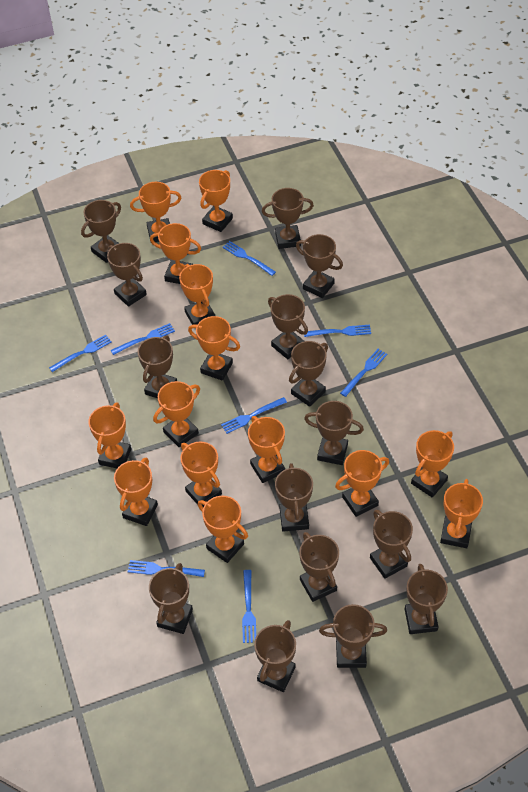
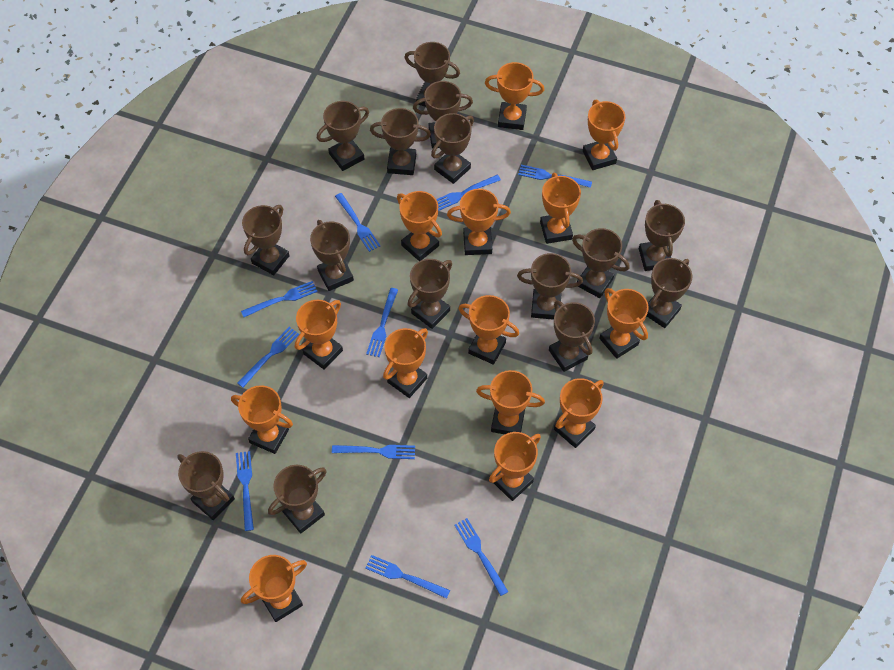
blue fork: [49,335,112,372] [111,323,175,355] [128,560,205,577] [221,397,287,434] [223,241,276,276] [242,570,256,643] [304,325,371,337] [340,349,388,397] = 8 -> [236,451,254,531] [237,327,299,387] [241,281,318,317] [332,445,415,459] [335,193,381,252] [365,555,450,599] [366,288,398,357] [436,175,501,211] [454,518,508,596] [518,165,592,188] = 10

